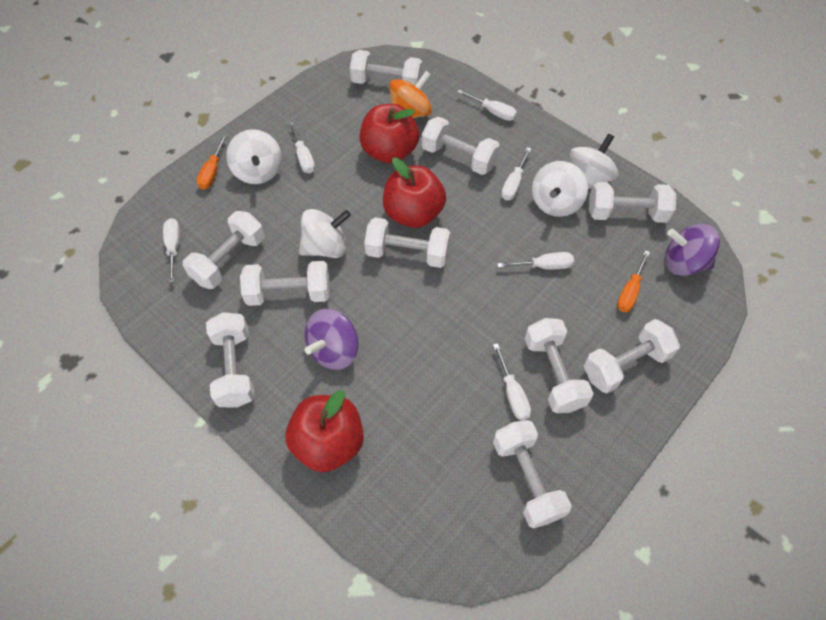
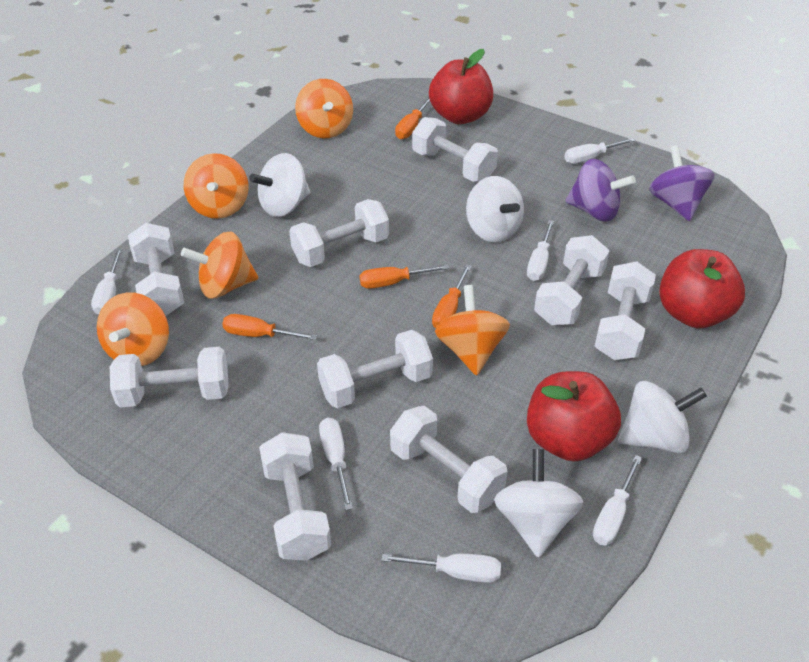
orange screwdriver: [196,135,227,190] [617,250,650,312] = 2 -> [222,314,317,340] [359,264,450,289] [395,97,430,139] [432,264,471,328] = 4
orange spinning top: [389,71,432,118] = 1 -> [97,293,169,366] [181,232,258,298] [184,153,249,219] [295,79,353,138] [435,285,510,376] = 5
white dumbbell: [183,211,265,289] [206,312,255,408] [240,261,330,306] [350,50,422,86] [364,217,450,268] [422,117,500,175] [493,420,572,528] [525,318,594,413] [584,319,680,393] [589,182,676,223] = 10 -> [110,347,229,408] [128,223,184,316] [259,432,331,561] [289,199,389,267] [317,330,433,408] [390,406,508,513] [412,117,498,182] [534,235,609,325] [595,261,656,360] = 9

